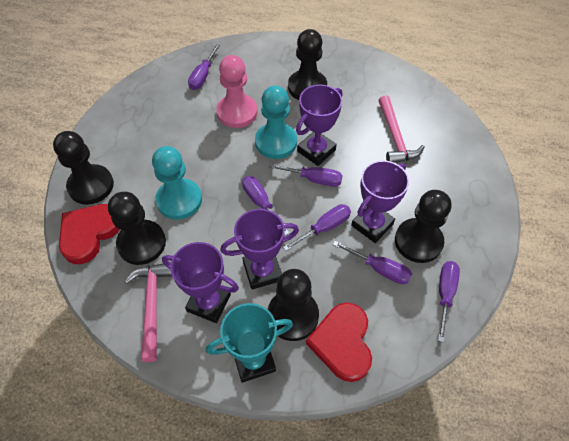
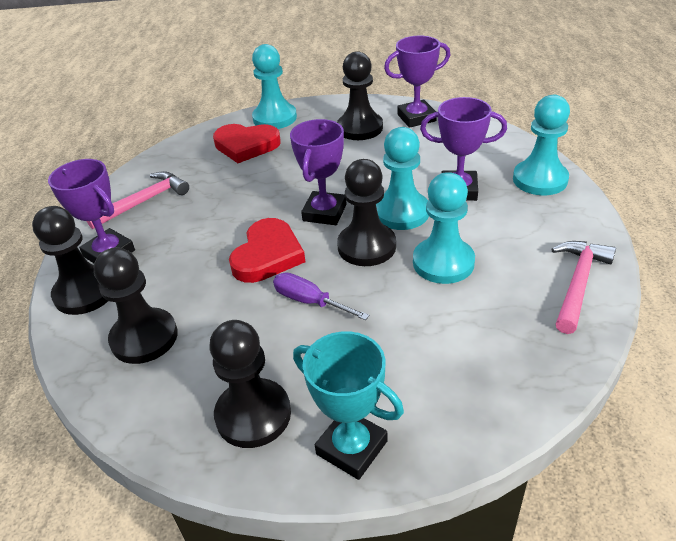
pink pawn: [216,55,257,128] = 1 -> none = 0
purple screwdriver: [188,44,220,90] [242,176,289,236] [268,163,343,187] [283,204,351,251] [333,241,412,284] [438,261,460,342] = 6 -> [273,272,369,320] = 1
turquoise pawn: [152,146,202,220] [255,86,297,159] = 2 -> [252,44,297,129] [376,127,429,230] [413,172,475,284] [513,95,570,195] = 4

